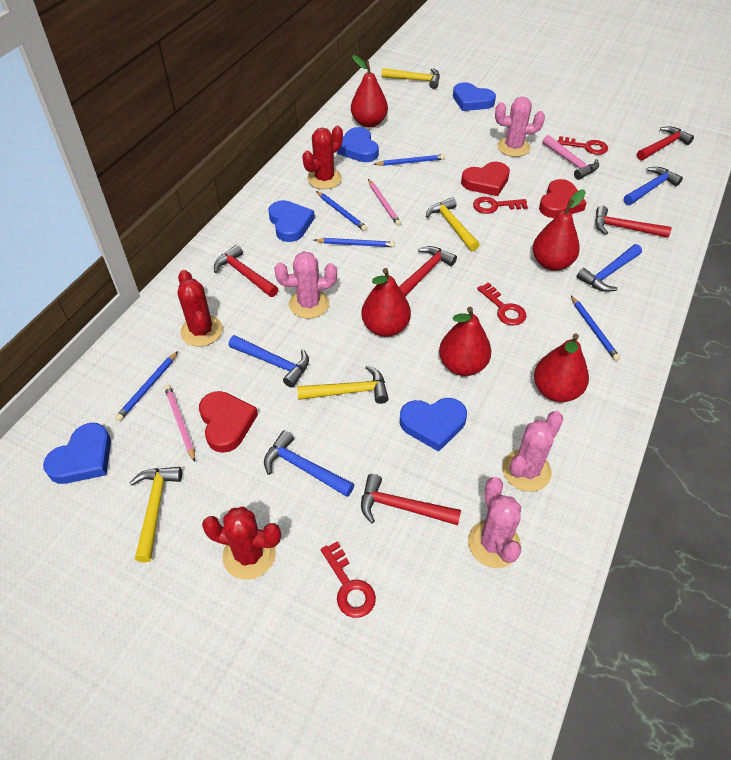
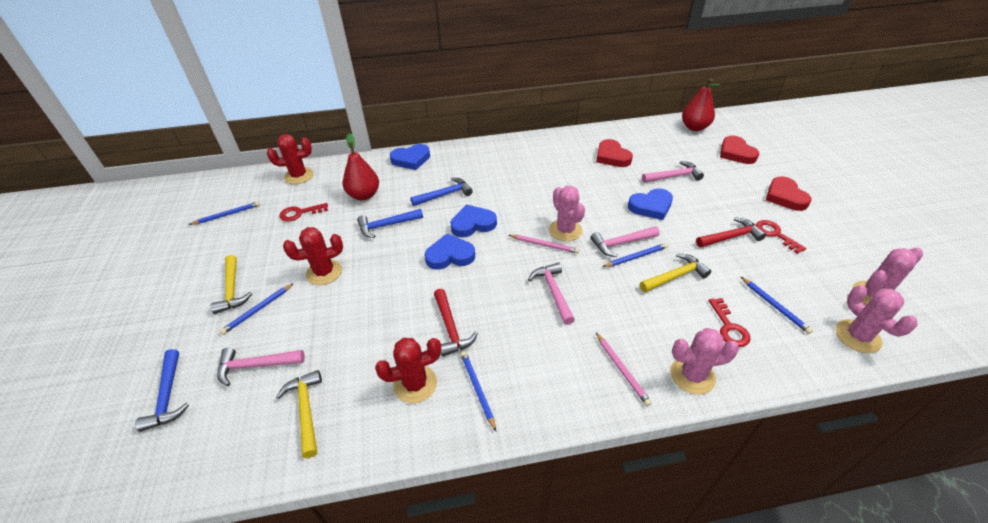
blue hammer: [229,335,309,388] [264,430,354,497] [577,244,642,292] [624,167,683,205] = 4 -> [135,349,189,432] [357,209,423,238] [410,178,473,206] = 3
blue heart: [43,423,111,484] [269,200,315,242] [337,127,379,162] [399,398,467,452] [453,82,496,111] = 5 -> [390,144,430,170] [424,234,475,270] [450,204,497,237] [628,188,673,220] = 4
pink hammer: [542,135,599,180] = 1 -> [217,348,305,386] [528,262,575,325] [590,226,660,257] [642,161,704,183] = 4
red hammer: [214,245,278,297] [361,474,461,525] [399,246,457,297] [595,206,672,238] [637,127,694,160] = 5 -> [434,289,478,357] [696,218,766,247] = 2
red key: [321,542,376,618] [473,197,528,214] [477,282,526,326] [557,136,608,155] = 4 -> [279,203,328,222] [709,298,751,347] [756,220,806,254] = 3
red pear: [351,55,388,128] [361,268,411,337] [439,307,491,376] [533,190,586,271] [534,334,589,402] = 5 -> [343,133,379,200] [682,78,720,131] = 2
yellow hammer: [130,467,182,562] [297,365,389,404] [382,68,440,89] [426,197,480,251] = 4 -> [210,255,252,314] [276,370,322,458] [640,254,711,292] = 3

